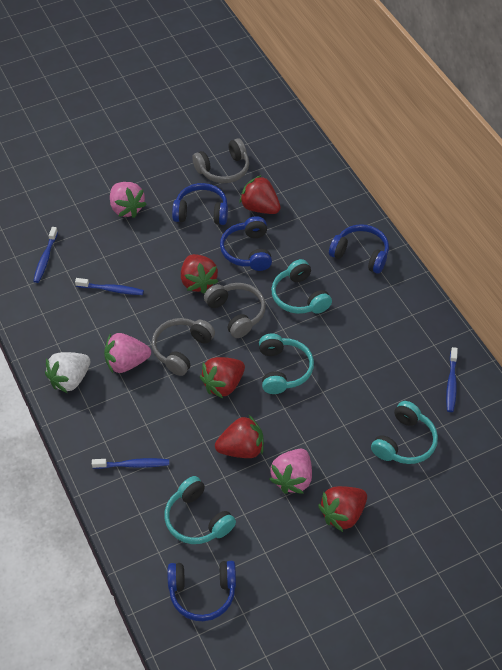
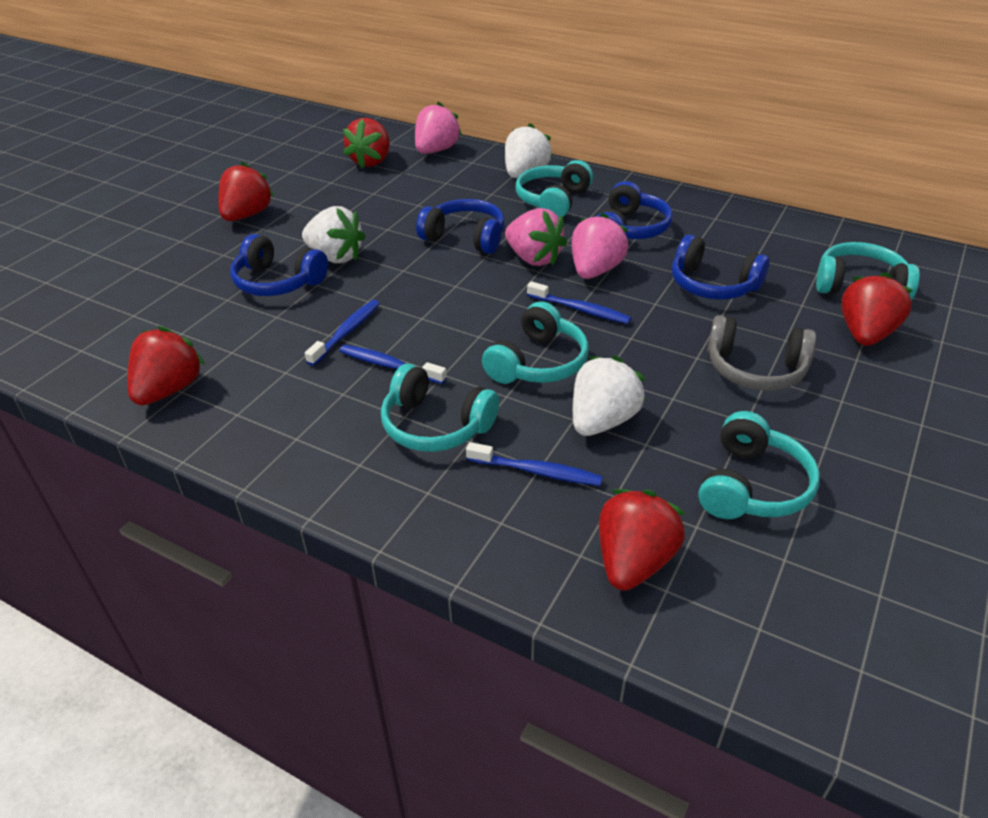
grey headphones: [152,318,215,376] [192,138,249,183] [204,283,266,338] = 3 -> [708,315,816,391] = 1
turquoise headphones: [164,476,236,544] [259,334,314,394] [271,259,332,314] [371,401,438,464] = 4 -> [381,364,499,452] [482,301,589,384] [516,160,593,217] [698,411,820,519] [816,242,920,300] = 5
white strawberry: [45,352,90,393] = 1 -> [302,206,366,263] [505,123,552,178] [573,356,646,436] = 3

